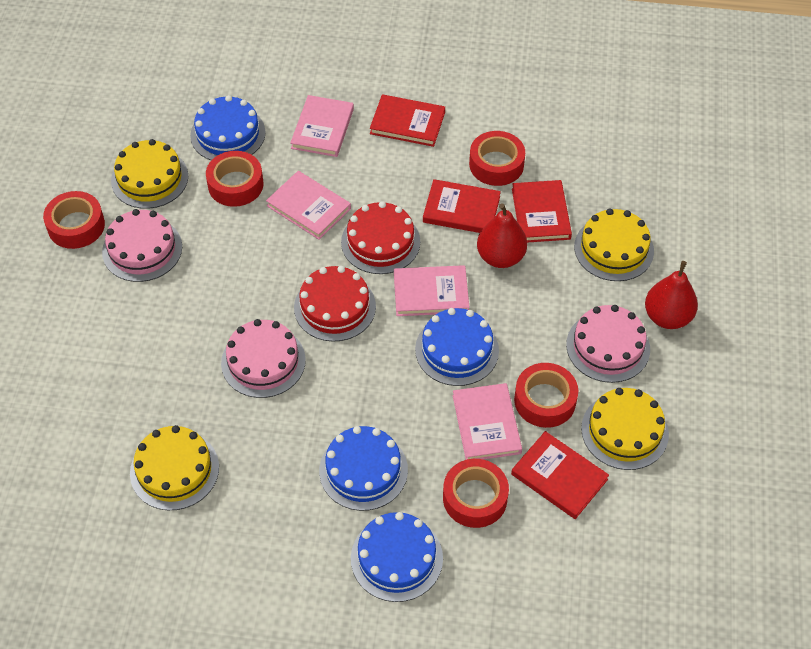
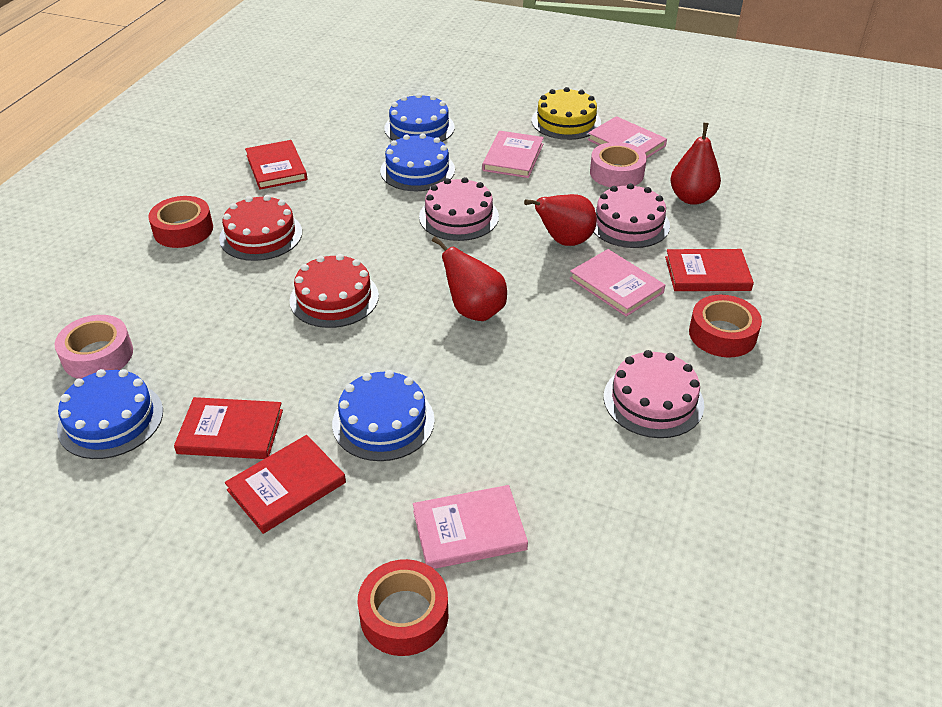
pink tape: none = 0 -> [54,315,133,379] [590,142,647,188] = 2
red pear: [477,203,527,268] [645,261,698,329] = 2 -> [432,236,507,321] [524,194,597,246] [670,123,721,205] = 3
red tape: [43,191,105,249] [206,151,263,207] [443,459,509,528] [469,131,525,186] [514,363,578,428] = 5 -> [148,196,213,248] [357,559,448,656] [689,295,762,358] = 3
yellow cake: [111,139,188,209] [130,425,219,510] [574,208,654,281] [581,388,669,470] = 4 -> [532,87,601,140] = 1

